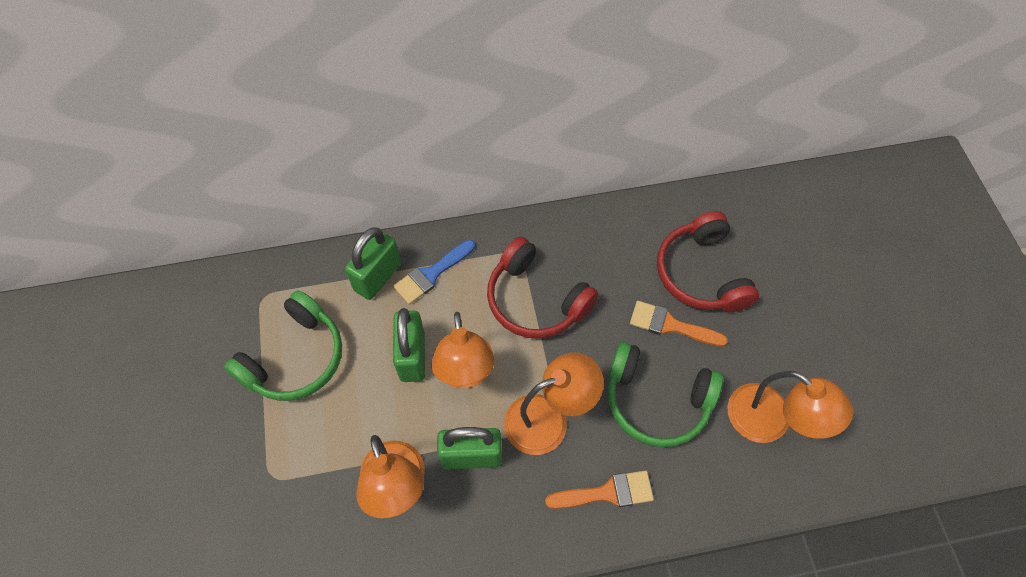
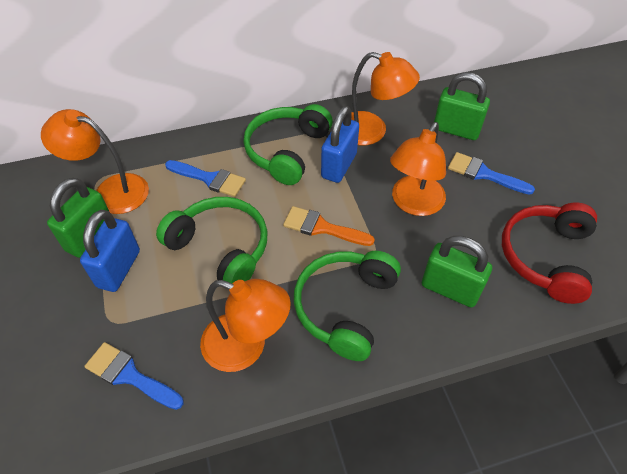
blue brush: [393,240,475,305] = 1 -> [84,342,184,410] [165,160,246,197] [448,152,535,195] = 3
blue padlock: none = 0 -> [80,210,140,292] [321,106,359,183] = 2
green headphones: [224,290,342,401] [607,342,723,447] = 2 -> [156,197,267,283] [244,104,333,185] [294,251,401,361] = 3
orange brush: [545,470,654,509] [630,301,728,347] = 2 -> [283,206,375,246] = 1
red headphones: [487,237,598,339] [657,211,759,312] = 2 -> [502,203,597,304] = 1

